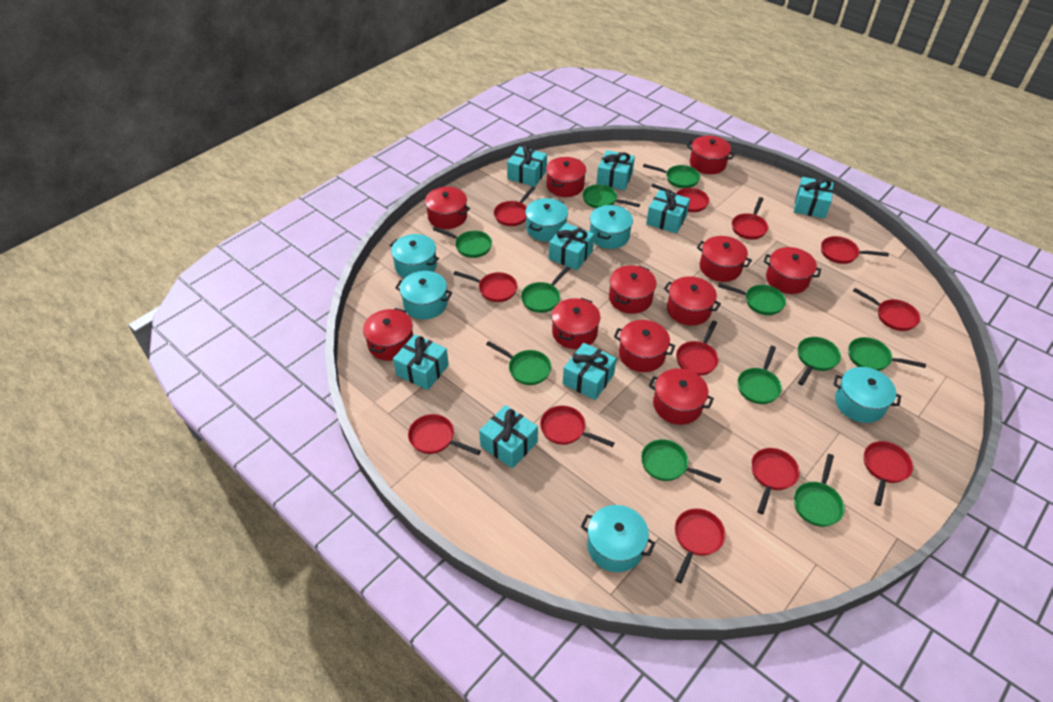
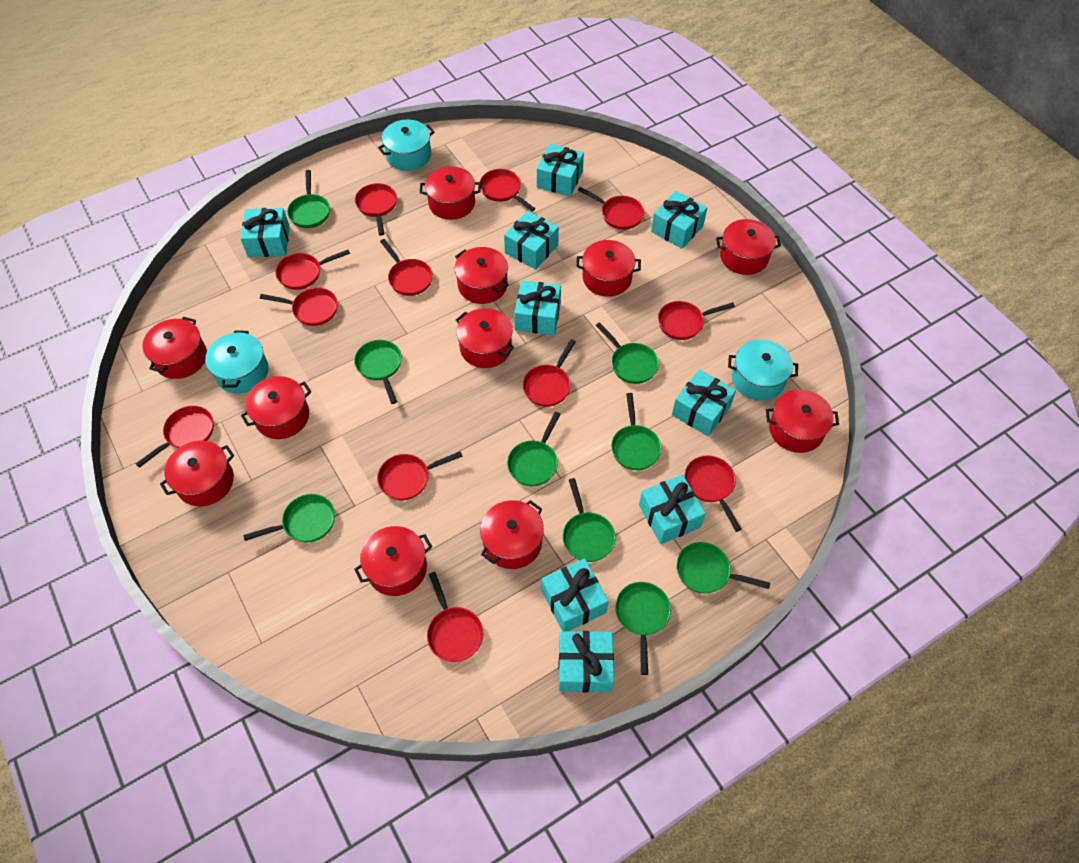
green pan: [433,227,492,258] [486,341,551,385] [521,266,570,313] [583,184,640,208] [641,439,722,484] [643,164,700,188] [718,283,786,315] [738,346,782,404] [794,454,845,527] [798,337,841,385] [848,337,926,371] = 11 -> [243,494,335,543] [287,170,330,228] [354,340,402,404] [507,412,560,486] [562,478,616,562] [595,322,659,384] [611,393,661,470] [615,582,671,675] [676,542,770,593] = 9
turquoise gift: [393,334,449,390] [479,405,538,468] [507,145,547,187] [549,223,594,270] [563,343,616,400] [597,150,635,190] [646,189,690,234] [794,177,833,219] = 8 -> [240,208,290,257] [504,211,559,270] [514,280,561,335] [537,144,584,197] [542,558,609,631] [558,631,614,692] [639,474,706,544] [651,191,707,249] [672,369,736,436] = 9
turquoise pot: [389,234,439,278] [395,271,452,319] [525,198,568,242] [581,505,655,572] [590,205,633,249] [833,367,901,423] = 6 -> [205,331,269,393] [378,119,434,171] [728,339,798,401] = 3

